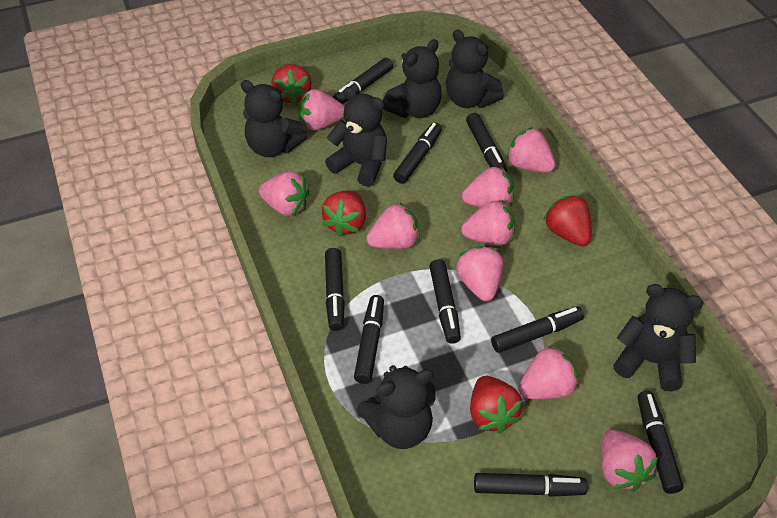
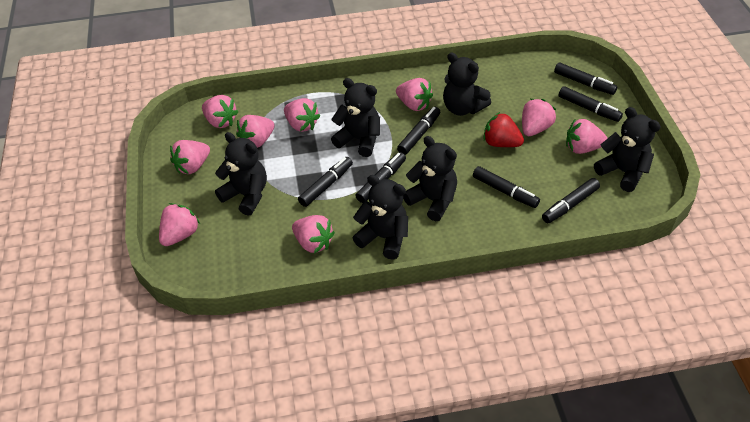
black marker: [325,248,345,331] [333,58,393,104] [354,295,384,384] [393,122,442,184] [429,259,461,344] [466,113,507,172] [474,473,588,497] [491,307,584,353] [638,391,683,494] = 9 -> [298,157,353,207] [355,152,406,203] [397,107,440,155] [473,166,540,208] [542,178,600,223] [554,63,617,95] [558,86,623,122] = 7
red strawberry: [271,64,311,105] [322,191,366,237] [470,376,523,433] [543,195,592,246] = 4 -> [483,112,524,147] = 1

